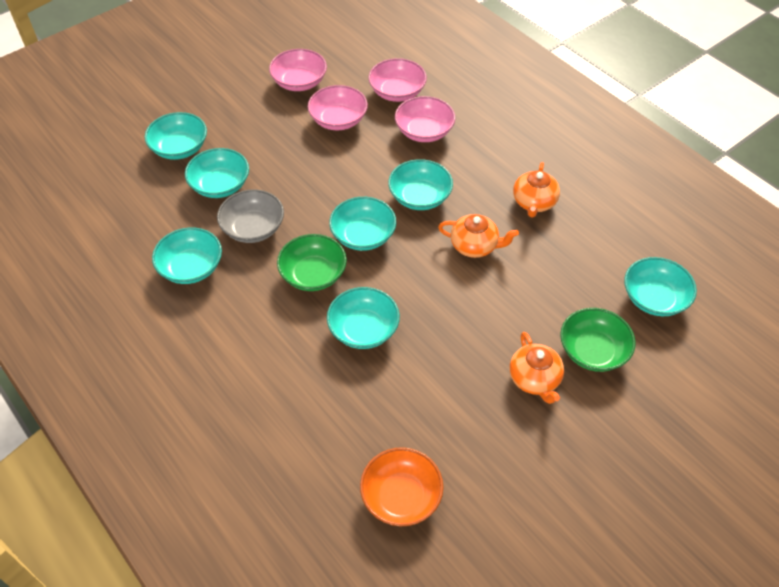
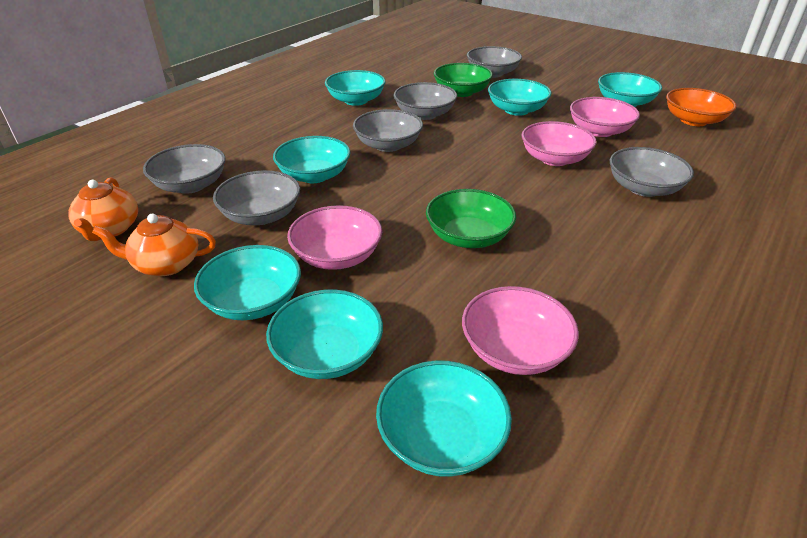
grey bowl: [217,190,284,243] = 1 -> [143,144,226,194] [213,170,300,225] [353,109,423,152] [394,82,457,120] [467,46,522,78] [610,147,694,197] = 6
orange teapot: [438,214,519,258] [510,332,564,404] [513,162,560,218] = 3 -> [68,177,138,241] [92,214,216,276] = 2

